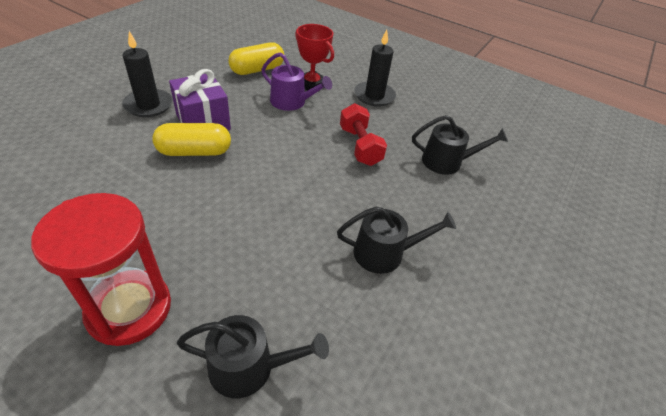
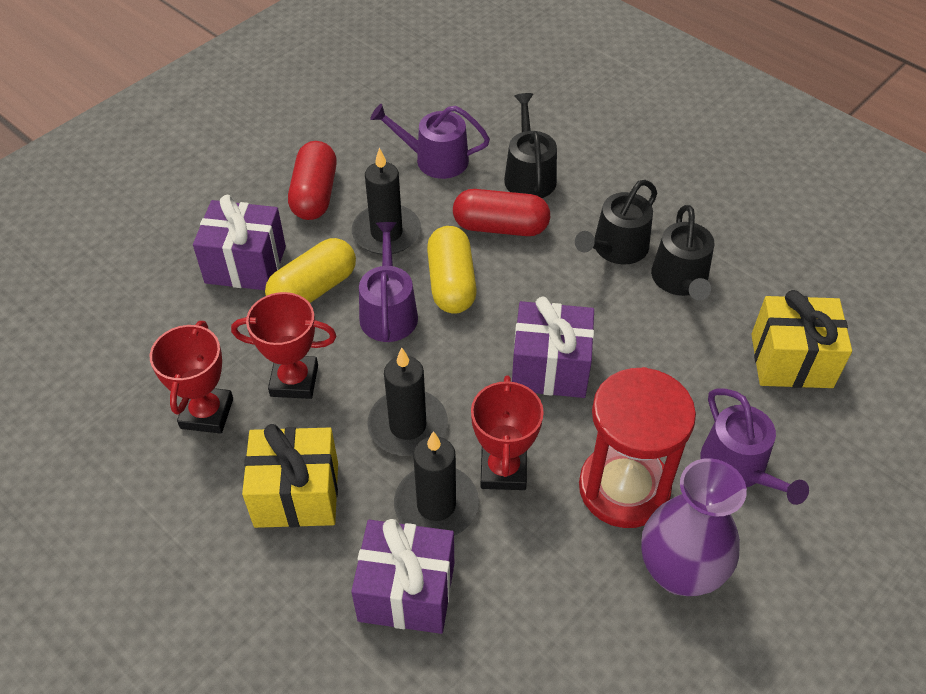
black candle: [122,31,173,117] [354,30,396,107] = 2 -> [352,148,421,255] [367,348,448,456] [394,431,479,536] = 3
purple gift: [169,69,231,130] = 1 -> [193,195,286,290] [351,519,454,634] [512,297,594,398] = 3
purple vase: none = 0 -> [641,458,747,596] = 1
purple watering can: [261,52,332,111] = 1 -> [359,222,418,342] [370,104,490,179] [700,388,809,505] = 3
red capsule: none = 0 -> [288,141,337,220] [453,189,550,236] = 2
red dumbbell: [340,103,387,166] = 1 -> none = 0
red trophy: [295,24,334,91] = 1 -> [150,321,233,434] [231,292,336,399] [471,375,544,490] = 3
yellow gift: none = 0 -> [242,424,338,528] [751,290,852,388] = 2

